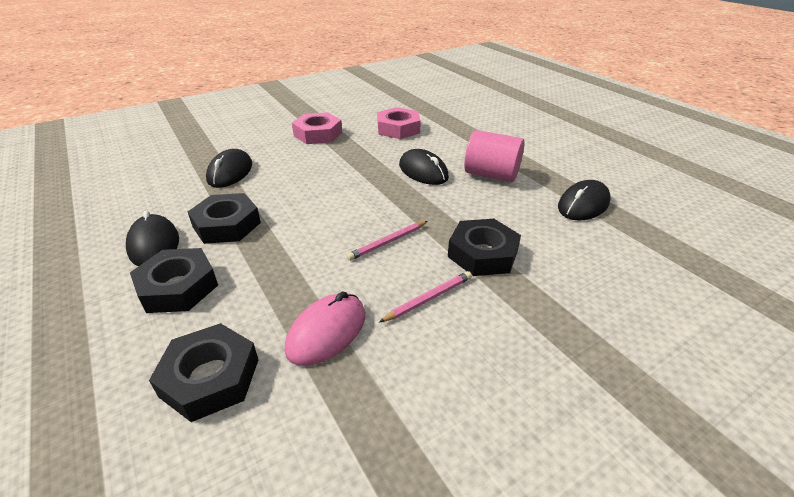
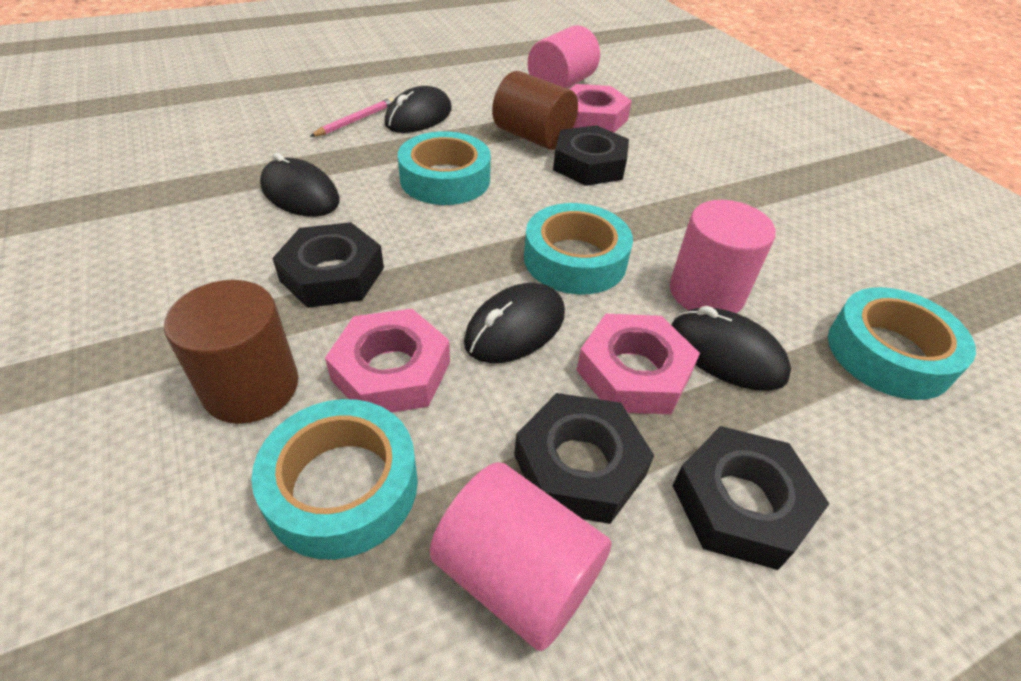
brown cylinder: none = 0 -> [164,280,298,424] [492,71,578,150] = 2
pink cylinder: [464,130,525,182] = 1 -> [429,462,612,651] [528,25,600,88] [670,200,776,313] = 3
pink mouse: [285,291,365,366] = 1 -> none = 0
pink nut: [292,112,342,144] [377,107,421,139] = 2 -> [325,309,450,413] [570,84,632,133] [576,314,700,414] = 3
pink pencil: [346,221,428,261] [379,271,472,322] = 2 -> [310,97,394,137] = 1
turquoise tape: none = 0 -> [251,399,418,560] [398,131,491,205] [524,203,633,295] [828,287,976,400] = 4

